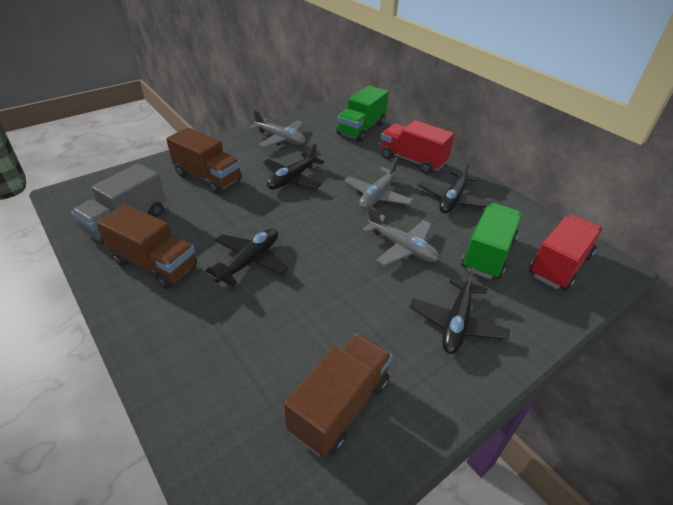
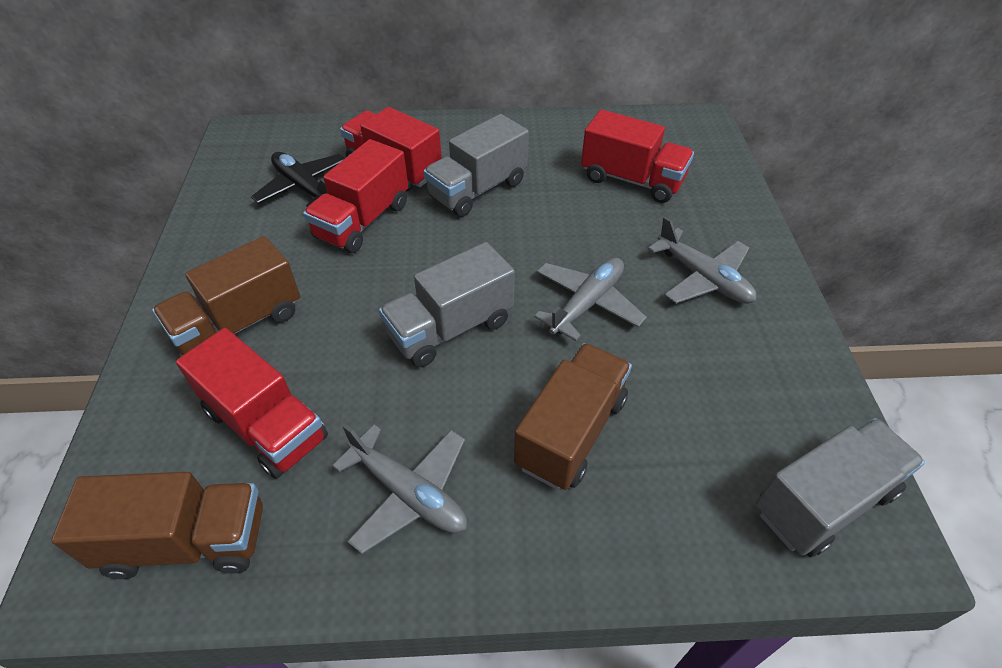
black plane: [205,228,288,286] [263,143,325,190] [410,267,510,354] [418,160,492,213] = 4 -> [251,152,345,207] = 1
green truck: [336,85,389,142] [462,203,522,279] = 2 -> none = 0
grey truck: [71,163,166,244] = 1 -> [379,242,515,367] [423,114,529,217] [756,418,925,557] = 3
red truck: [381,120,454,174] [529,215,603,291] = 2 -> [176,328,328,479] [303,139,408,253] [340,107,442,192] [581,109,694,203] = 4

